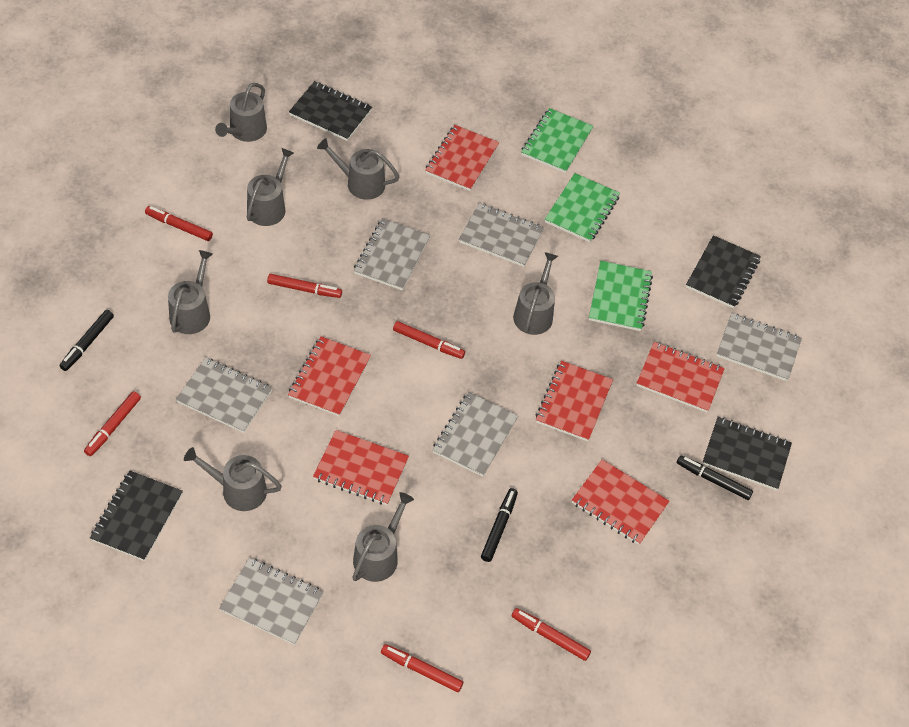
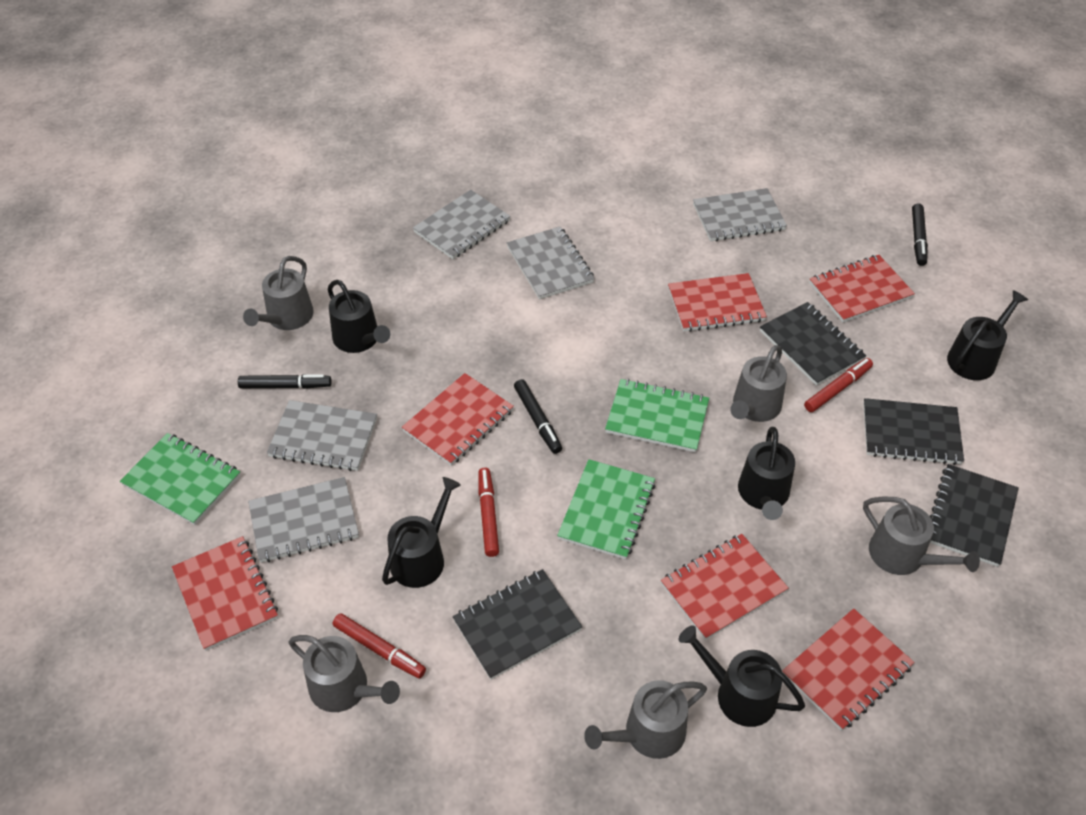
black watering can: none = 0 -> [328,280,390,353] [382,477,461,588] [679,625,805,727] [738,427,795,520] [947,290,1028,380] = 5
grey notebook: [176,357,272,433] [219,558,324,645] [354,218,430,290] [433,392,518,477] [459,203,544,267] [717,313,802,381] = 6 -> [248,477,359,562] [267,400,377,471] [413,190,511,259] [507,226,595,300] [693,188,787,241] = 5
grey watering can: [168,250,213,334] [184,447,282,511] [215,83,267,142] [247,148,294,226] [317,138,400,200] [352,492,414,582] [513,252,558,335] = 7 -> [243,256,314,330] [289,635,400,712] [584,680,707,759] [730,345,787,422] [863,497,980,575] = 5
red marker: [84,391,141,456] [145,206,213,241] [267,274,342,298] [381,644,463,692] [393,321,465,359] [512,608,591,661] = 6 -> [333,613,426,679] [478,467,499,557] [804,358,873,412] = 3

